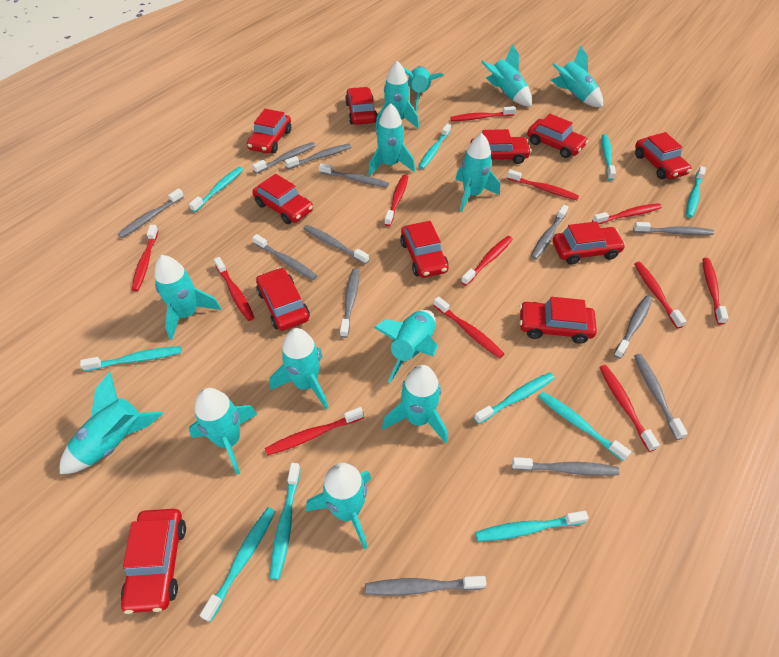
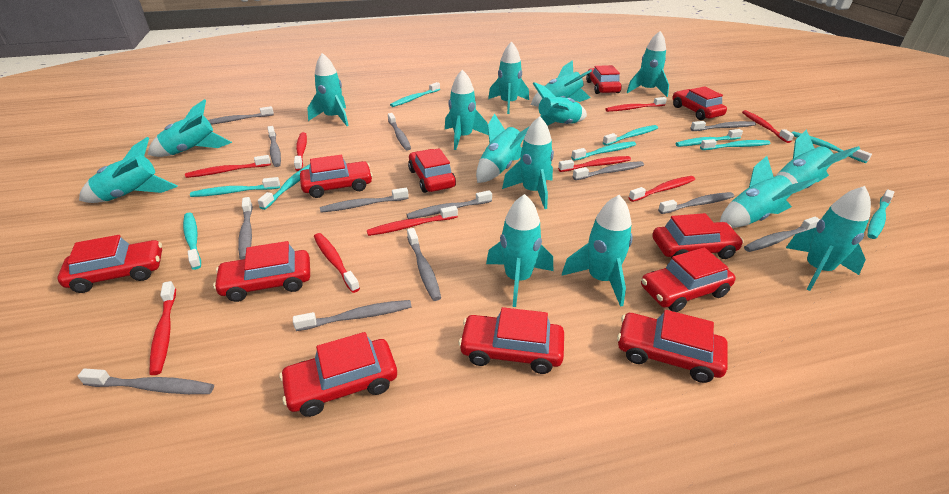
red toothbrush: [131,225,159,291] [214,257,255,321] [265,407,364,456] [385,174,408,226] [434,296,505,358] [450,106,516,121] [461,236,513,286] [507,169,579,200] [592,203,662,224] [599,365,660,452] [634,262,686,328] [702,258,728,325] = 12 -> [150,281,176,375] [185,155,271,178] [294,132,307,171] [314,233,360,293] [367,206,458,236] [558,156,631,172] [606,97,667,112] [628,176,695,202] [742,110,794,143] = 9
turquoise rocket: [60,372,163,474] [154,255,221,340] [189,388,257,475] [270,328,328,409] [306,463,371,549] [368,103,415,176] [374,310,437,383] [375,61,419,131] [382,365,448,444] [403,66,444,111] [455,133,500,212] [481,44,532,107] [551,45,603,107] = 13 -> [79,137,178,203] [148,99,232,157] [307,53,349,126] [445,70,489,150] [476,113,530,183] [486,194,553,307] [488,42,529,114] [502,116,554,209] [531,60,592,107] [533,82,587,126] [562,195,633,307] [627,31,669,97] [720,156,819,228] [776,129,860,188] [786,186,871,291] = 15

